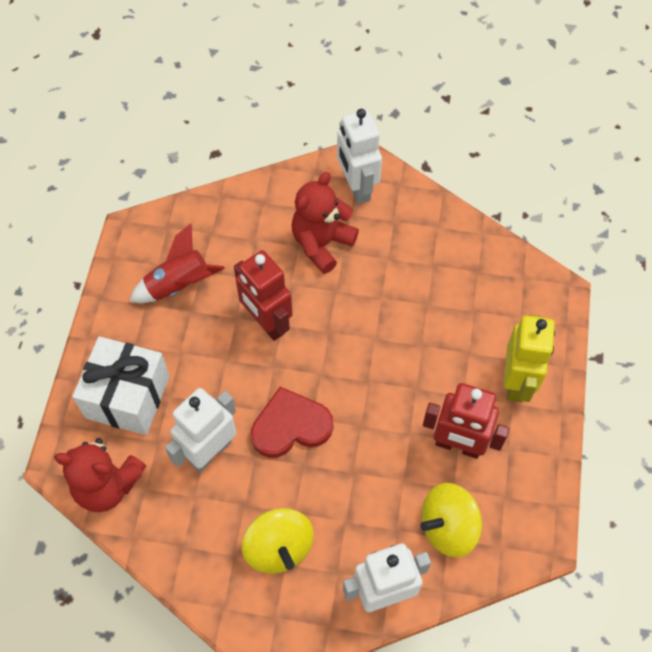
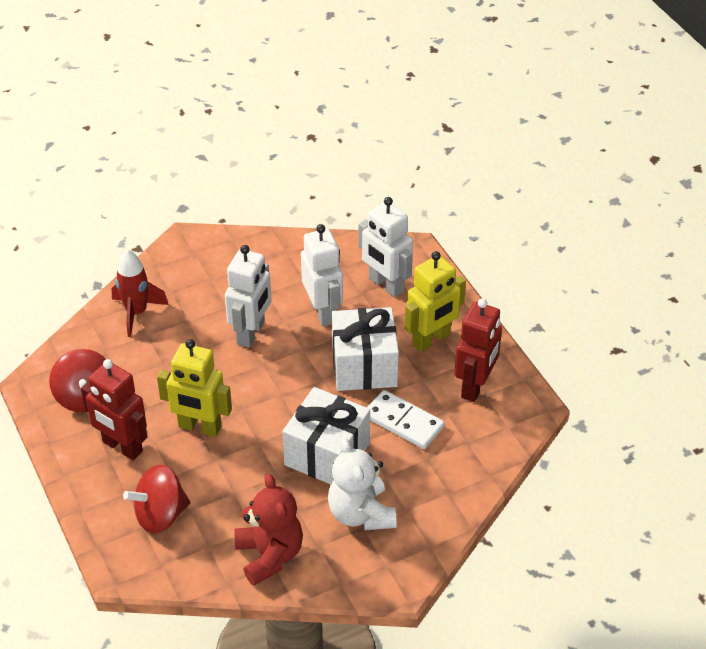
red heart: [251,387,333,458] = 1 -> none = 0
red spinning top: none = 0 -> [49,349,106,412] [123,465,191,534] = 2
red teddy bear: [54,438,146,512] [292,172,359,274] = 2 -> [235,474,303,586] = 1
white domino: none = 0 -> [367,390,445,449] = 1
white gift: [72,336,170,435] = 1 -> [282,387,370,484] [332,307,399,391] = 2
white teddy bear: none = 0 -> [328,438,397,530] = 1
yellow robot: [504,315,555,402] = 1 -> [157,339,232,437] [405,251,466,352] = 2
yellow spinning top: [242,508,314,574] [420,483,482,558] = 2 -> none = 0

